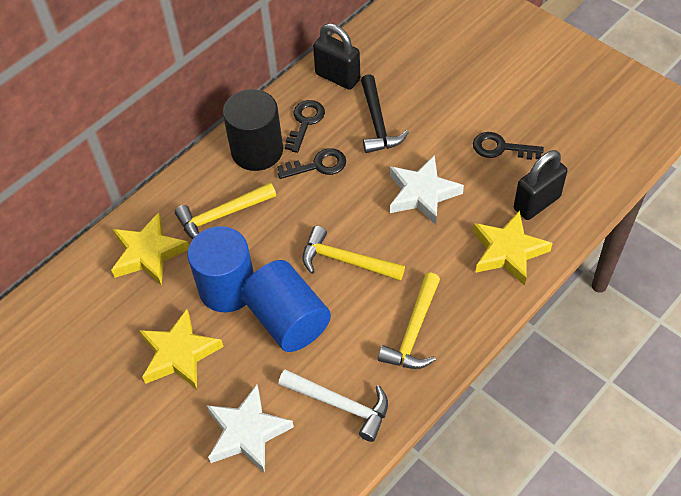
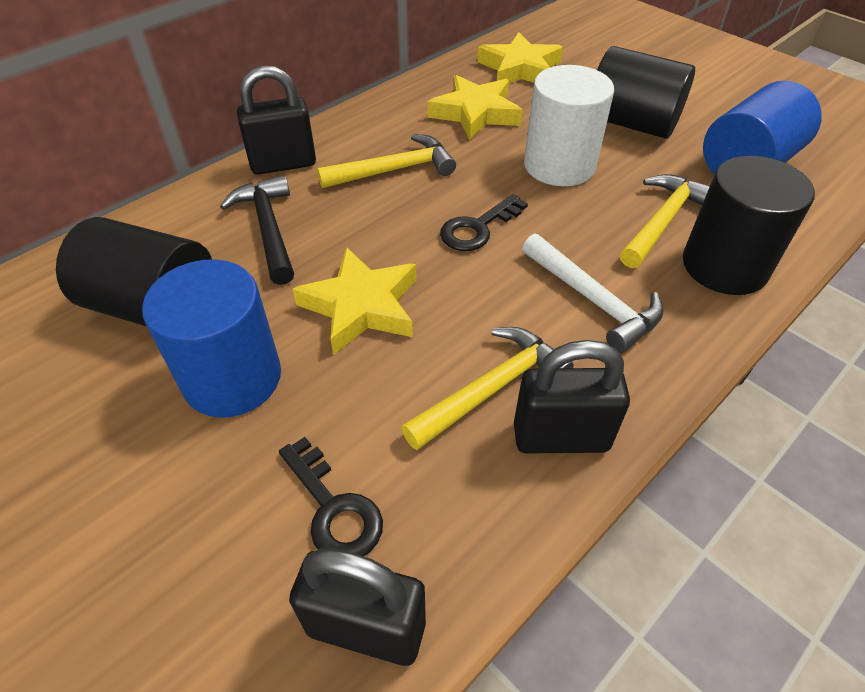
black cylinder: [223,89,283,171] = 1 -> [56,217,212,326] [597,46,695,139] [683,156,815,295] = 3
black key: [277,148,346,179] [285,100,325,153] [473,132,544,160] = 3 -> [279,437,383,556] [440,194,528,251] = 2
black padlock: [313,23,360,90] [514,150,567,220] = 2 -> [237,66,316,175] [289,549,426,666] [514,340,630,454] = 3
white cylinder: none = 0 -> [524,65,614,186] = 1
white star: [206,385,294,473] [390,155,464,225] = 2 -> none = 0

